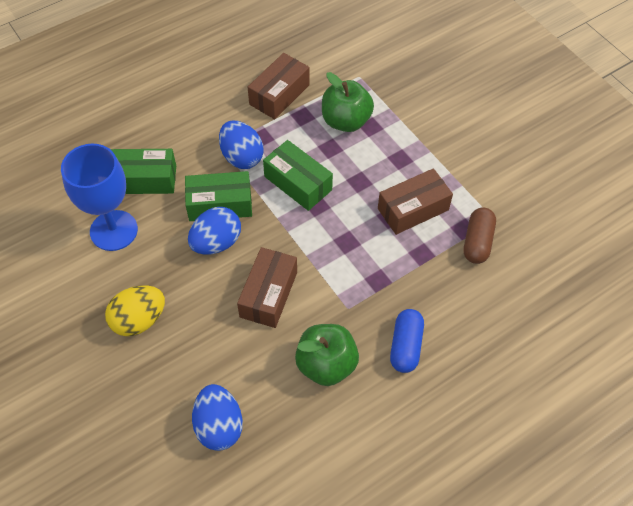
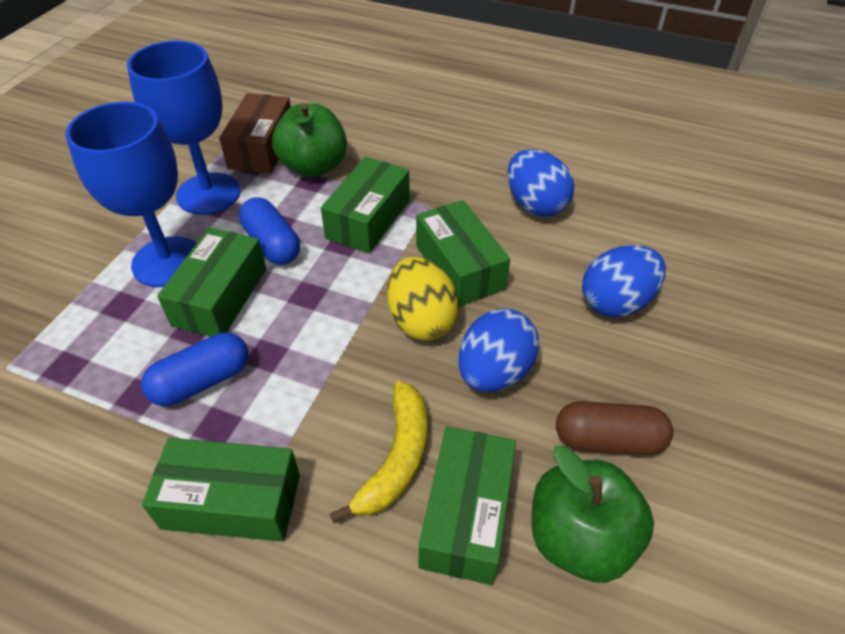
blue capsule: [390,309,424,373] = 1 -> [141,333,249,406] [239,197,300,265] = 2
blue goblet: [61,144,138,251] = 1 -> [66,102,197,287] [127,41,241,215] = 2
brown box: [237,247,297,328] [248,53,310,119] [378,168,453,235] = 3 -> [219,93,291,174] = 1
green box: [110,149,176,194] [185,171,252,221] [263,140,333,211] = 3 -> [142,438,300,542] [157,228,266,336] [321,157,410,254] [416,200,510,306] [419,427,516,585] = 5
yellow banana: none = 0 -> [330,381,427,523] = 1

